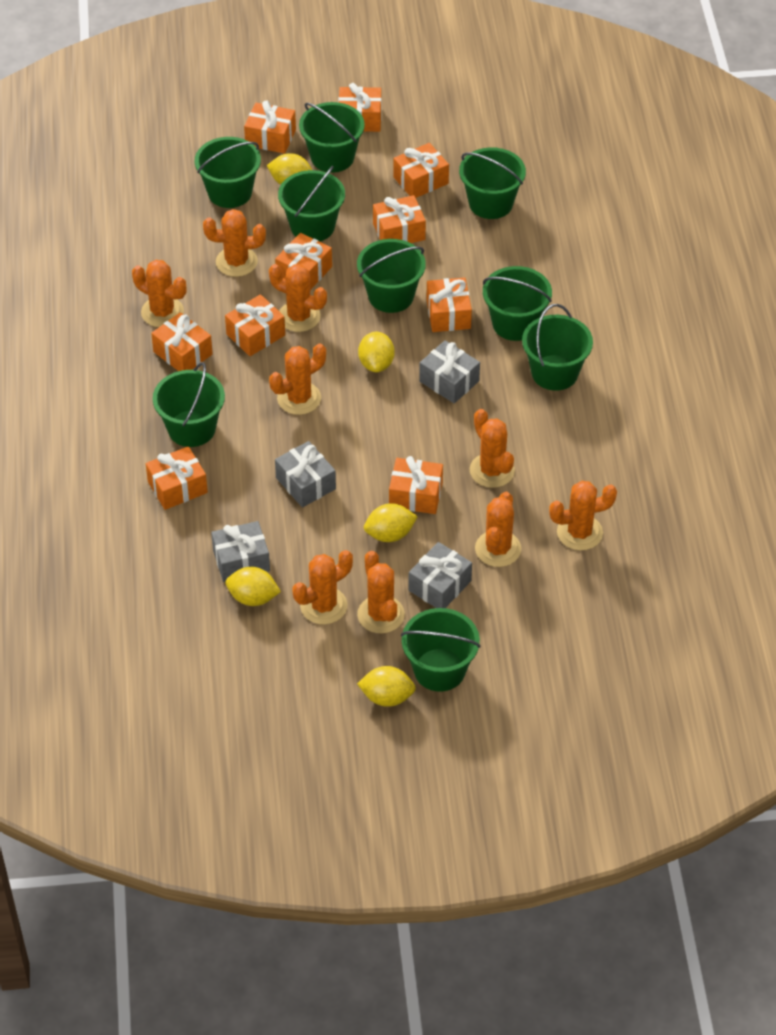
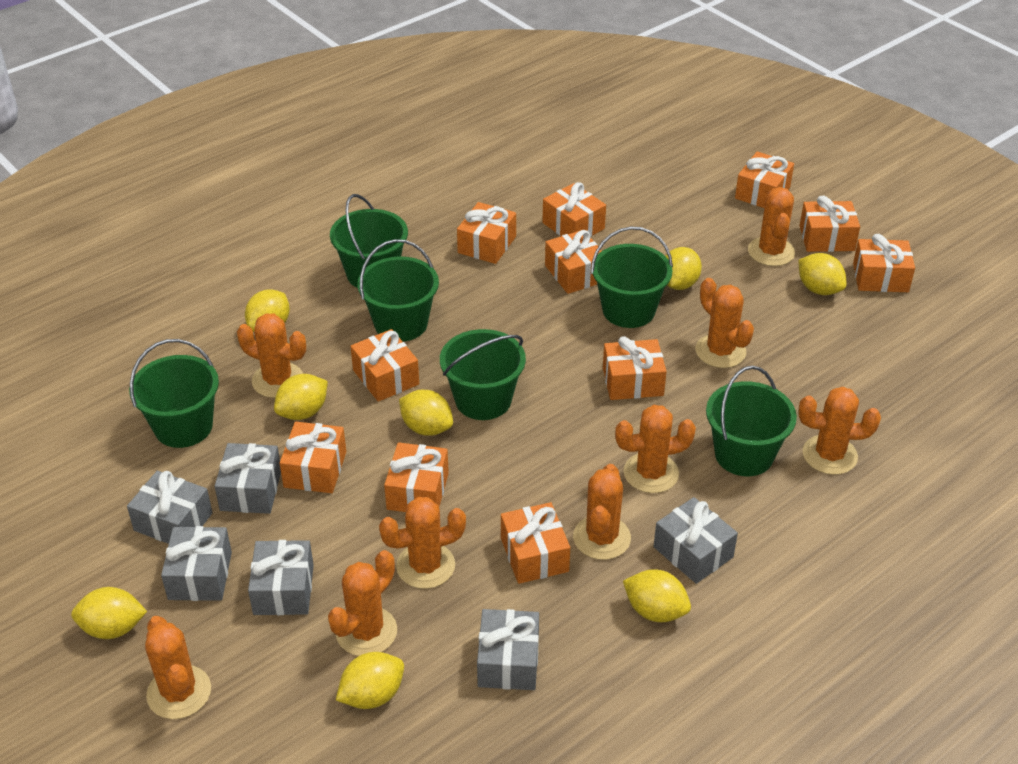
green bucket: [153,362,225,447] [195,137,261,208] [278,166,345,242] [299,102,365,173] [357,239,426,313] [401,608,481,692] [459,147,526,219] [483,266,552,341] [522,304,593,391] = 9 -> [129,339,219,448] [330,194,408,288] [357,239,439,342] [440,329,526,420] [591,226,673,328] [706,366,797,476] = 6
grey gift: [211,521,270,582] [275,441,336,508] [408,542,472,608] [419,340,480,403] = 4 -> [127,471,213,544] [161,526,232,601] [215,443,281,514] [248,540,314,615] [477,609,539,690] [654,497,738,584] = 6
orange gift: [146,446,208,510] [151,312,213,371] [225,294,285,356] [244,100,296,154] [275,233,332,290] [338,83,381,132] [373,195,426,243] [389,456,443,514] [393,143,449,198] [427,277,472,332] = 10 -> [280,422,346,493] [351,329,419,402] [384,442,449,512] [457,202,516,264] [501,502,570,584] [542,182,606,237] [545,230,602,294] [603,336,667,400] [735,151,794,208] [800,196,860,252] [853,234,915,292] = 11
yellow lemon: [225,567,281,606] [267,153,312,185] [357,666,416,707] [358,331,395,372] [364,503,418,542] = 5 -> [71,587,147,639] [245,289,290,332] [274,374,328,420] [336,652,404,709] [399,390,453,436] [623,569,691,622] [665,247,702,290] [798,253,847,295] = 8

